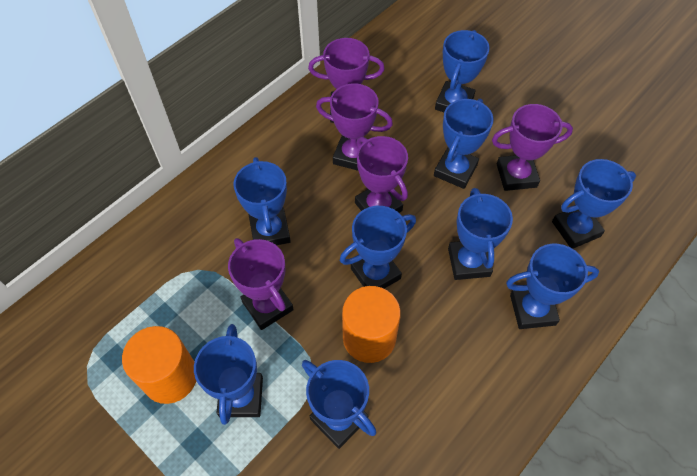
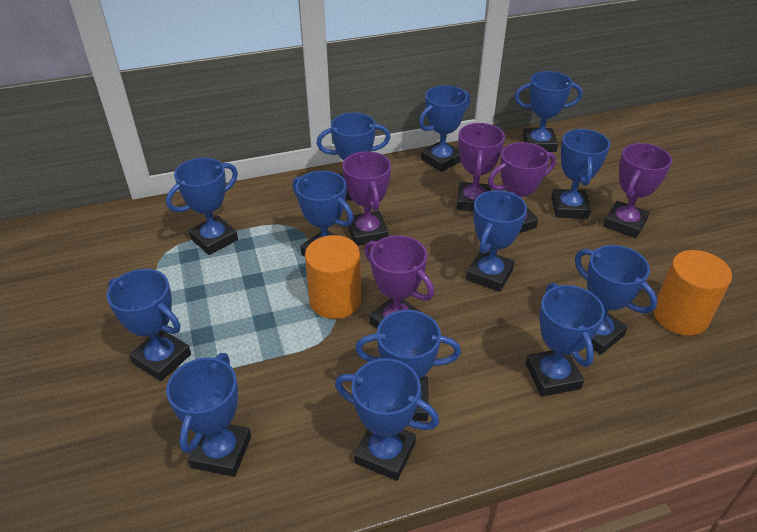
blue trophy: [194,324,263,425] [234,157,291,245] [302,360,376,449] [340,206,416,289] [434,99,494,189] [435,30,490,112] [448,188,513,280] [506,244,599,329] [552,159,636,249] = 9 -> [107,269,191,381] [166,158,238,255] [166,353,251,477] [293,171,354,257] [317,113,390,201] [335,358,439,481] [355,310,461,421] [419,85,470,172] [466,190,527,292] [514,71,583,152] [525,283,605,397] [551,129,610,219] [575,245,657,355] = 13

